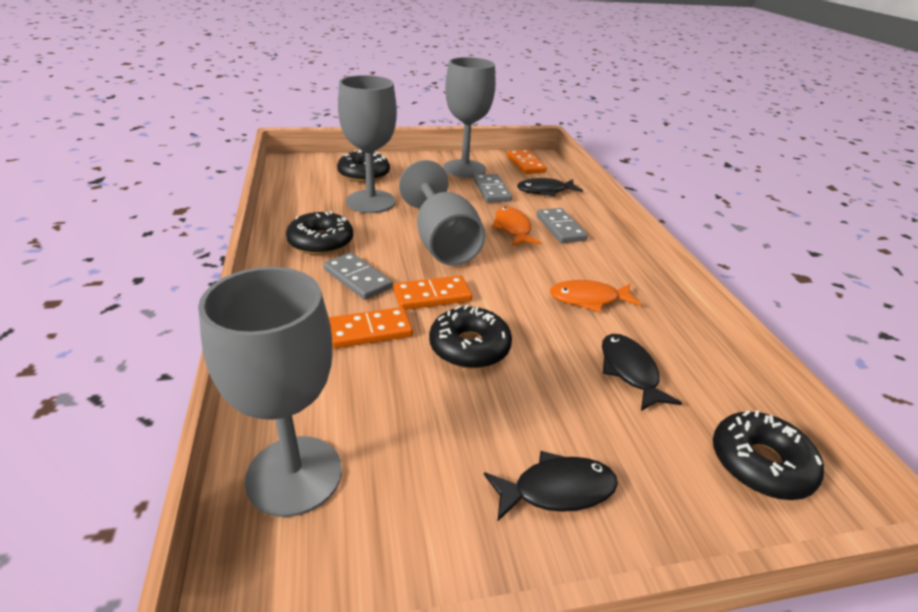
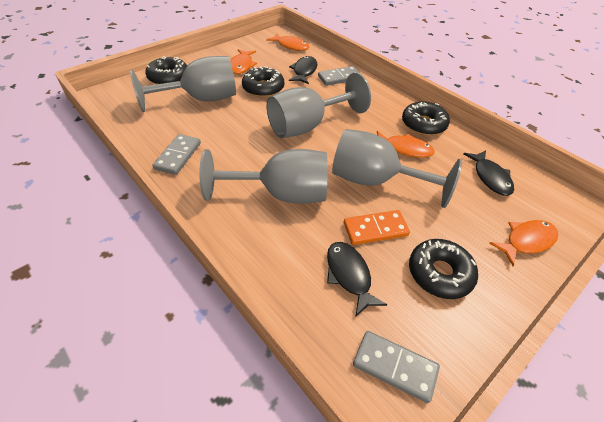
orange domino: [329,307,413,348] [393,276,472,310] [507,150,547,174] = 3 -> [344,210,410,245] = 1
orange fish: [492,207,542,246] [550,280,642,312] = 2 -> [230,49,257,74] [266,33,309,51] [377,131,435,158] [489,220,558,266] = 4

